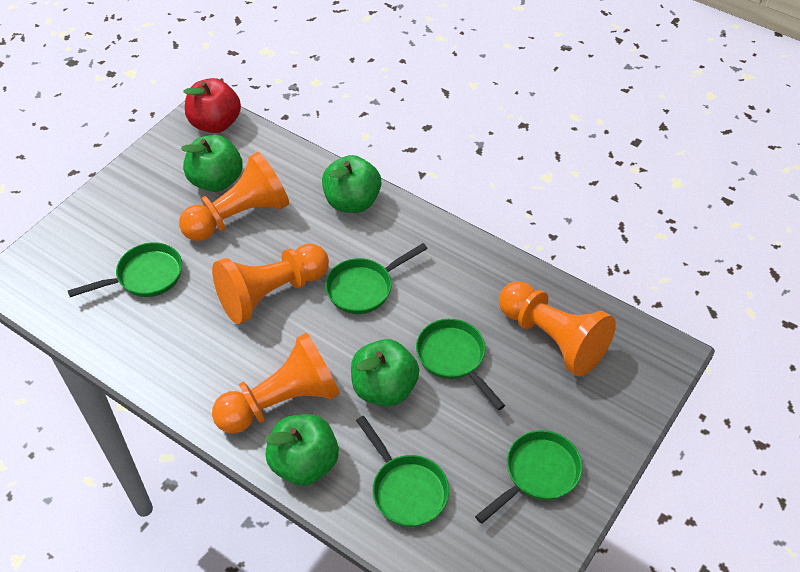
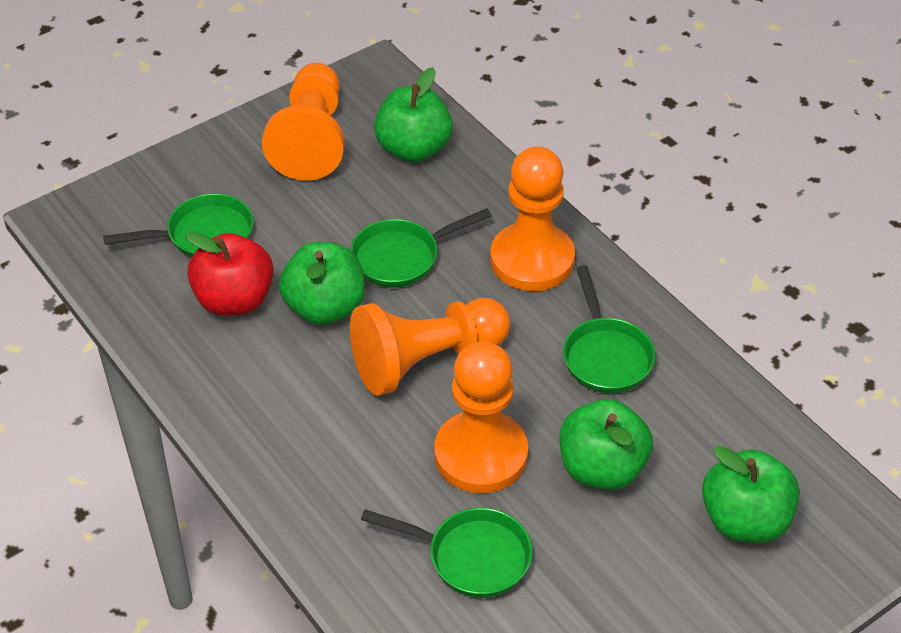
green pan: [68,242,182,297] [325,243,428,314] [356,416,449,527] [416,319,505,410] [475,430,583,524] = 5 -> [103,194,254,257] [351,208,492,288] [361,508,532,598] [563,265,655,394] = 4

